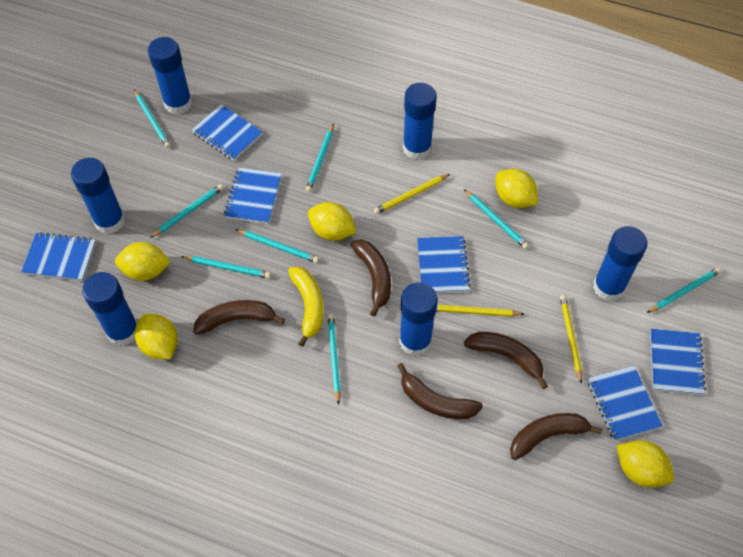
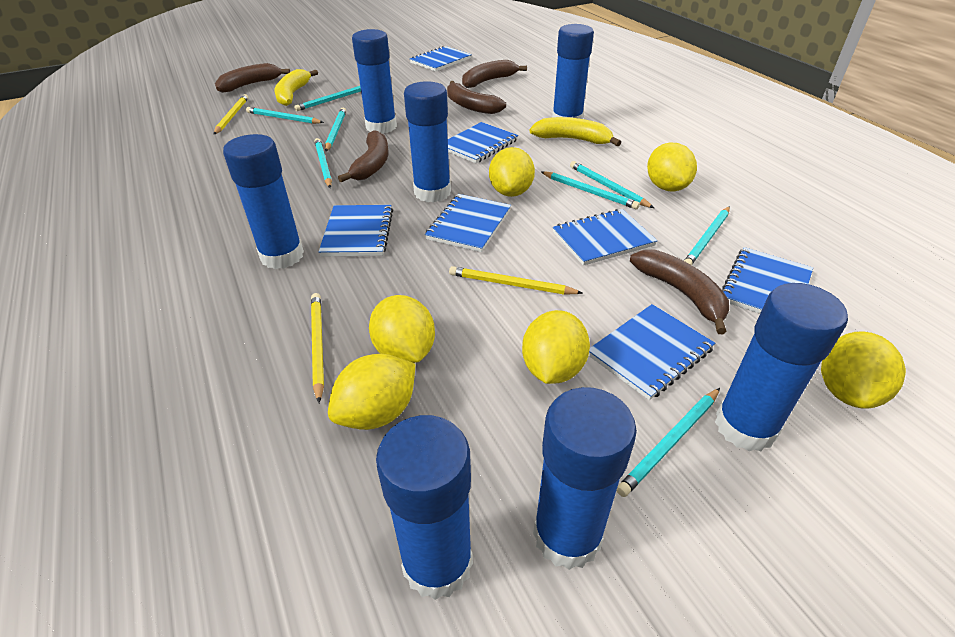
blue glue stick: [71,158,125,234] [82,272,137,346] [148,37,192,115] [399,282,438,356] [403,83,437,160] [593,226,648,301] = 6 -> [223,134,304,269] [352,29,397,133] [376,415,473,600] [404,81,451,202] [533,387,637,570] [552,24,594,119] [715,283,848,451] = 7
blue notebook: [21,232,96,281] [192,104,263,161] [224,168,282,224] [417,236,471,293] [588,366,663,441] [650,329,706,395] = 6 -> [319,205,393,257] [410,46,472,72] [425,194,511,252] [448,122,518,163] [553,209,658,266] [589,304,715,400] [722,247,813,314] = 7
yellow banana: [288,267,324,347] = 1 -> [275,69,318,106] [529,117,621,146] = 2
yellow lemon: [115,242,171,281] [135,314,178,359] [308,202,356,241] [495,169,538,208] [616,440,674,488] = 5 -> [328,354,415,430] [369,295,435,363] [489,147,535,197] [522,310,590,384] [647,143,697,191] [821,331,906,409] = 6

